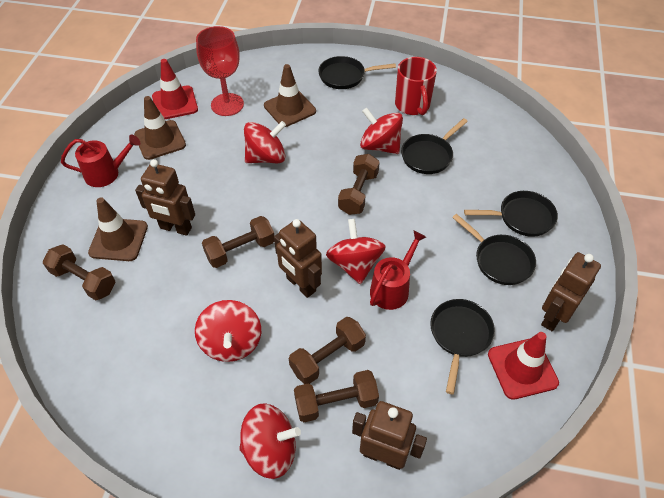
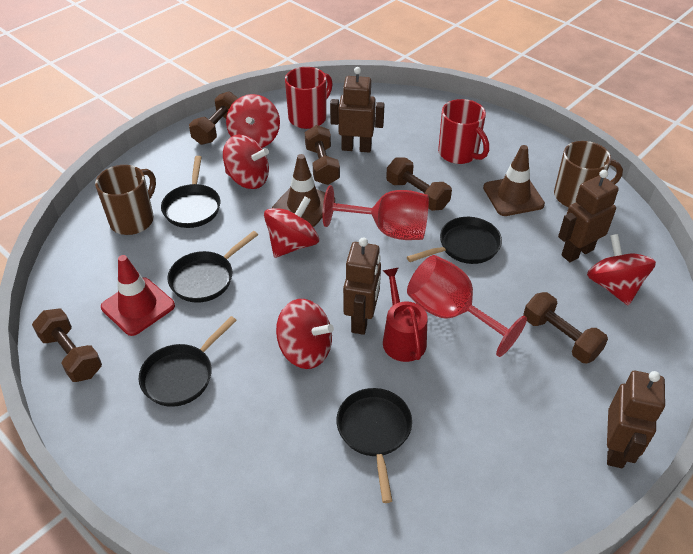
brown mug: none = 0 -> [95,165,156,235] [554,141,623,207] = 2
brown traffic cone: [88,197,148,261] [134,96,186,160] [264,64,316,127] = 3 -> [272,154,335,227] [483,145,545,216] = 2
red goblet: [196,26,244,116] = 1 -> [322,185,429,240] [407,255,527,357] = 2
red mug: [395,57,437,115] = 1 -> [285,67,333,129] [438,99,489,164] = 2
red traffic cone: [152,59,198,119] [488,332,559,400] = 2 -> [101,255,175,336] = 1
red watering can: [61,135,140,187] [370,231,426,310] = 2 -> [383,268,427,362] = 1

